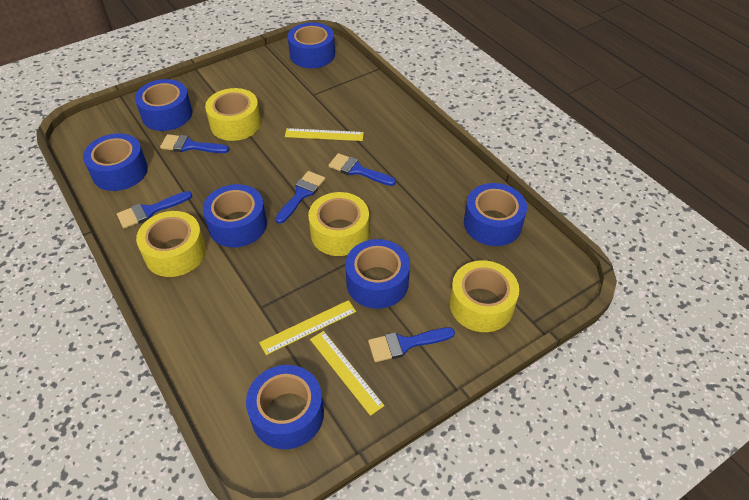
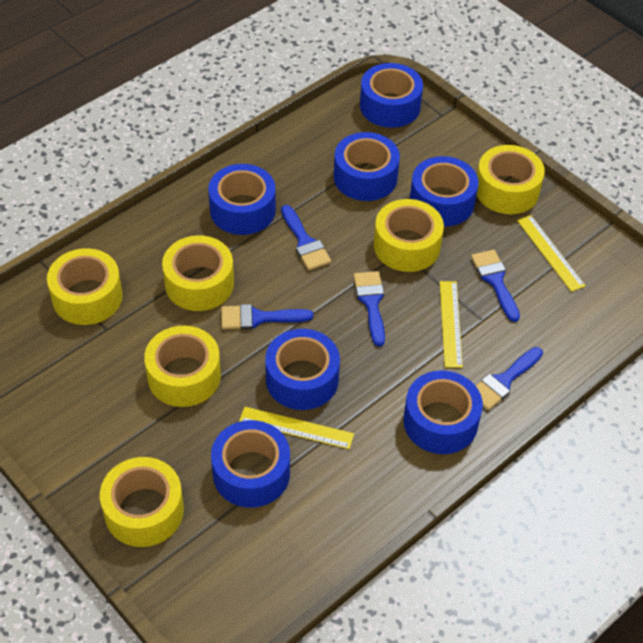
yellow tape: [136,211,206,277] [205,88,261,141] [308,192,369,256] [450,260,519,332] = 4 -> [47,248,123,325] [100,457,184,547] [144,325,221,407] [162,235,234,311] [374,199,444,272] [477,145,545,214] = 6

